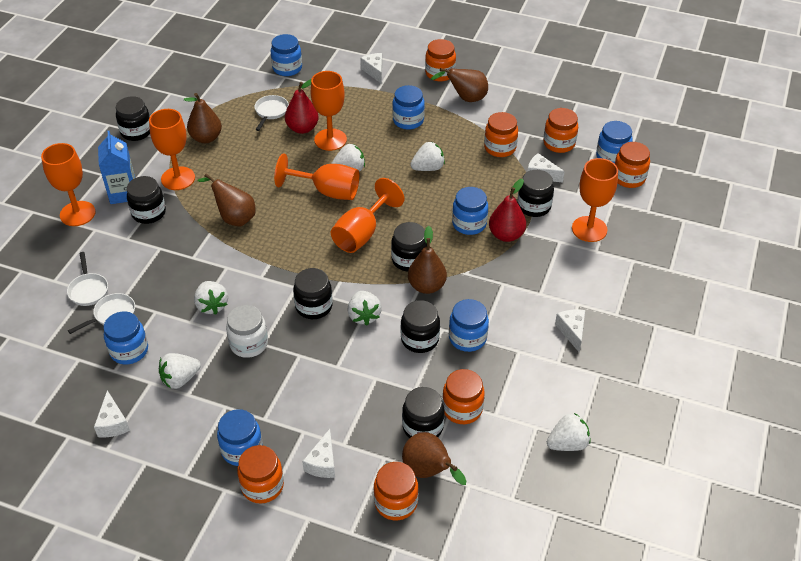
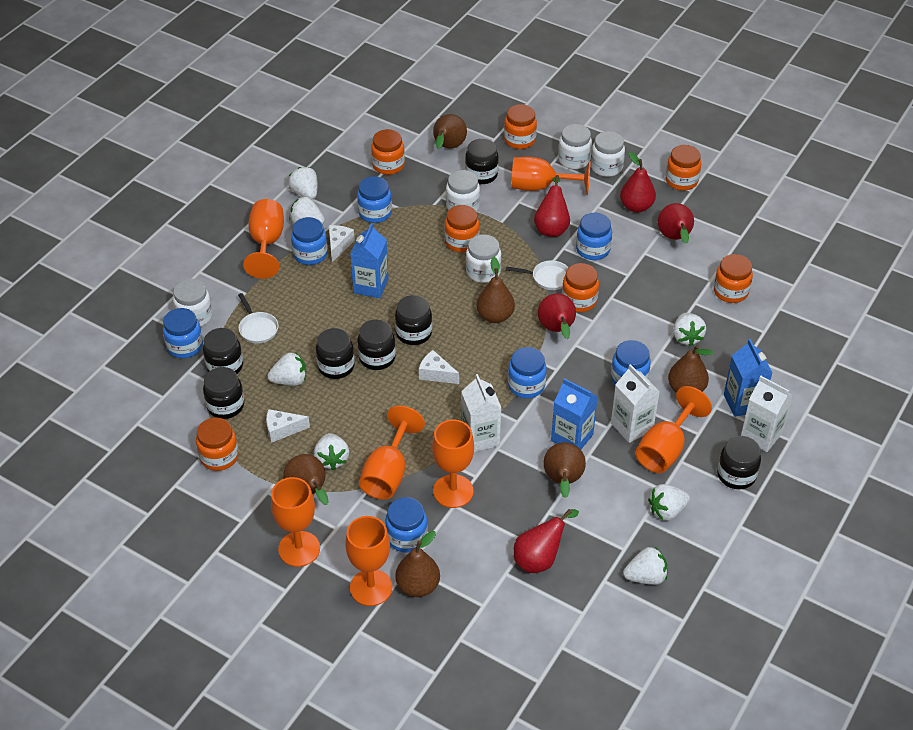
blue carton: [98,131,135,204] = 1 -> [350,223,389,298] [551,378,598,449] [724,339,772,417] = 3
brown pear: [184,93,222,143] [198,173,256,226] [402,432,466,485] [408,226,447,294] [431,68,488,102] = 5 -> [283,454,329,505] [395,531,440,597] [433,114,467,149] [477,257,515,323] [544,442,586,498] [668,345,713,393] = 6
orange goblet: [41,143,96,226] [149,109,195,190] [274,153,359,200] [311,71,347,151] [331,178,404,253] [572,158,618,242] = 6 -> [243,199,284,279] [271,477,320,567] [345,516,393,606] [359,405,425,500] [432,419,474,508] [511,157,591,195] [635,386,712,473] = 7
red pear: [285,79,319,134] [489,179,526,242] = 2 -> [513,509,579,573] [534,175,570,237] [538,293,576,339] [620,151,656,212] [658,203,694,244] = 5
white carton: none = 0 -> [461,374,501,452] [611,364,660,443] [741,376,793,452] = 3
white cheese: [94,390,130,438] [302,429,335,478] [360,53,382,84] [527,153,565,182] [555,309,585,352] = 5 -> [266,409,310,443] [329,225,355,262] [419,350,459,384] = 3
white jar: [226,305,268,358] = 1 -> [173,279,212,327] [446,170,480,211] [466,234,501,283] [558,124,592,169] [591,131,625,177] = 5
white pan: [67,252,108,306] [68,293,135,334] [254,95,289,131] = 3 -> [238,293,278,344] [506,260,568,290] = 2
white strawberry: [159,353,201,389] [194,281,228,315] [331,143,365,172] [347,291,382,326] [410,141,445,171] [547,413,591,451] = 6 -> [267,352,306,386] [288,167,318,199] [289,196,325,224] [314,433,349,470] [623,547,668,585] [648,484,690,521] [673,313,706,346] = 7

